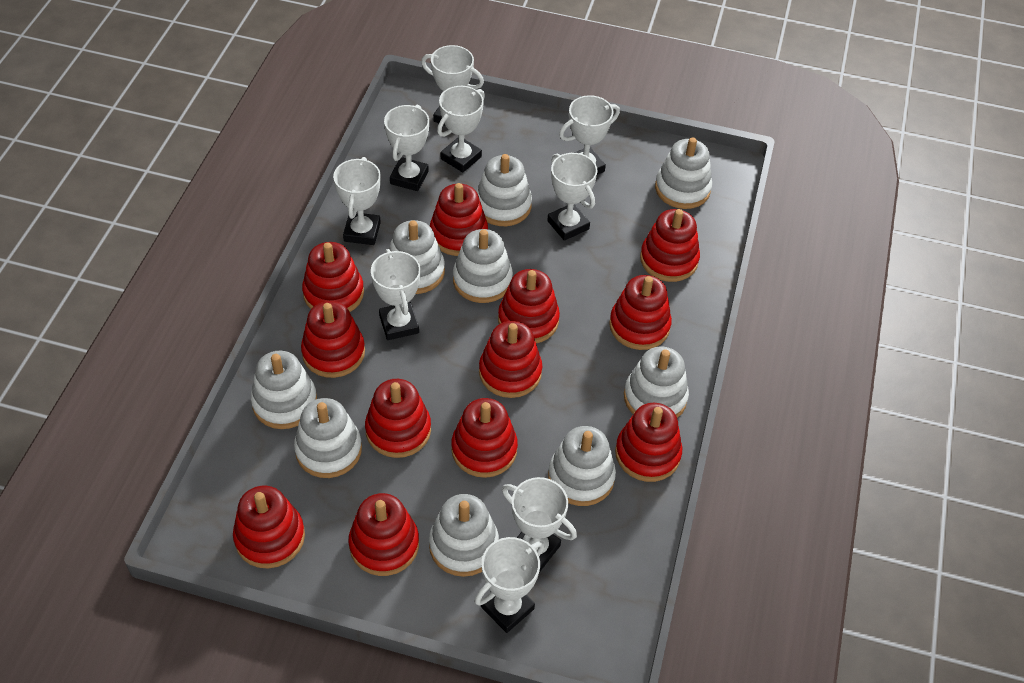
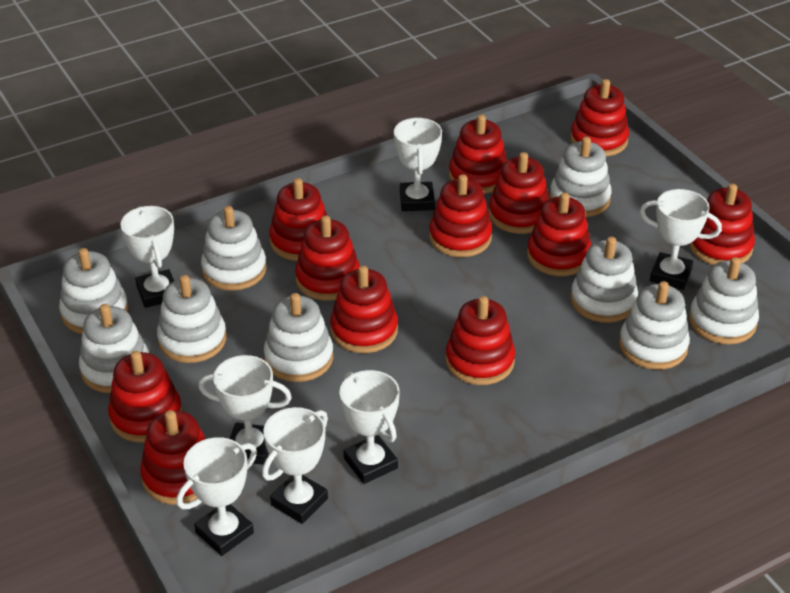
white trophy: [333,157,381,245] [371,249,421,340] [384,105,429,191] [421,45,484,125] [437,86,485,172] [475,537,545,633] [502,477,577,572] [547,153,598,241] [559,95,620,175] = 9 -> [120,206,174,308] [176,437,257,556] [198,355,292,465] [262,407,328,524] [339,370,400,484] [394,118,442,211] [640,189,722,290] = 7

